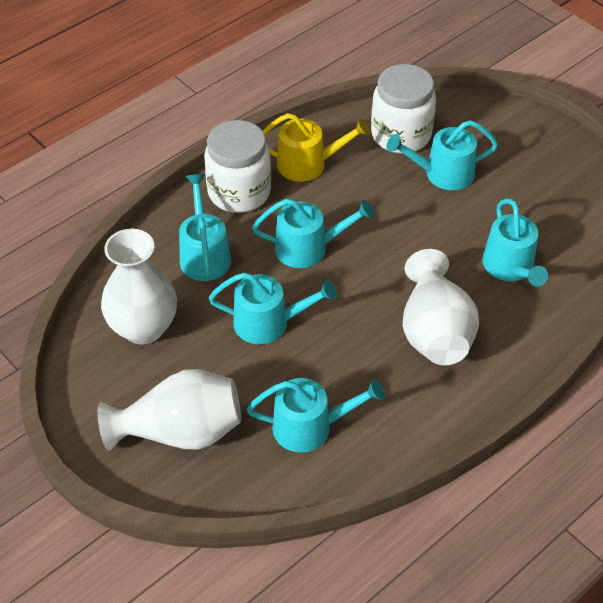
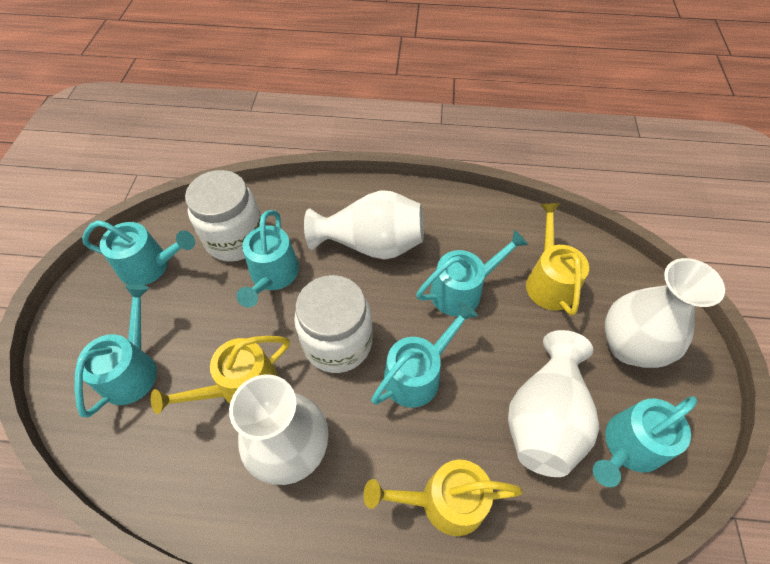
white vase: [97,369,241,451] [101,229,177,345] [403,249,479,365] = 3 -> [229,374,328,485] [304,190,424,259] [508,330,599,477] [605,258,725,368] = 4
yellow watering can: [263,113,370,182] = 1 -> [151,336,290,414] [363,459,523,536] [526,203,589,316] = 3

